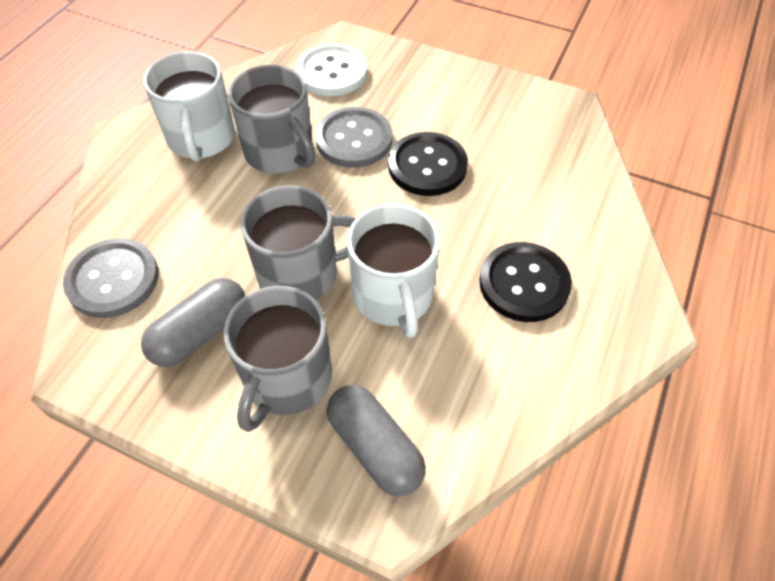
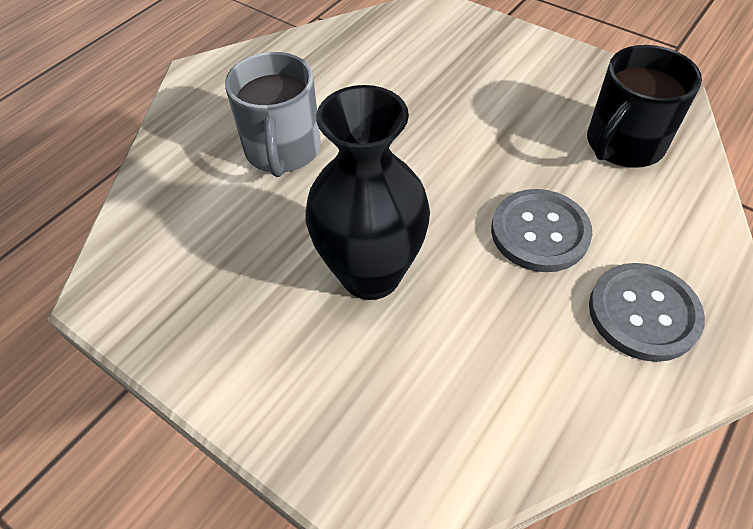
black button: [388,132,468,196] [479,242,572,322] = 2 -> none = 0
black mug: none = 0 -> [587,45,702,168] = 1
black vase: none = 0 -> [305,85,430,300] = 1
grey capsule: [141,278,245,367] [327,385,426,496] = 2 -> none = 0
grey mug: [224,286,332,432] [228,65,316,174] [241,185,355,300] = 3 -> [225,52,321,177] = 1
white button: [296,44,367,96] = 1 -> none = 0
white mug: [143,51,235,162] [347,204,440,338] = 2 -> none = 0

